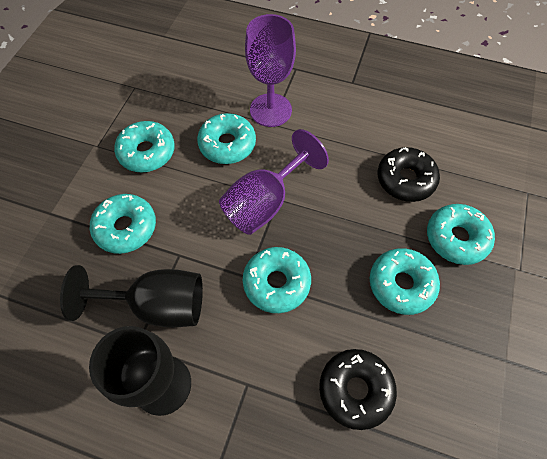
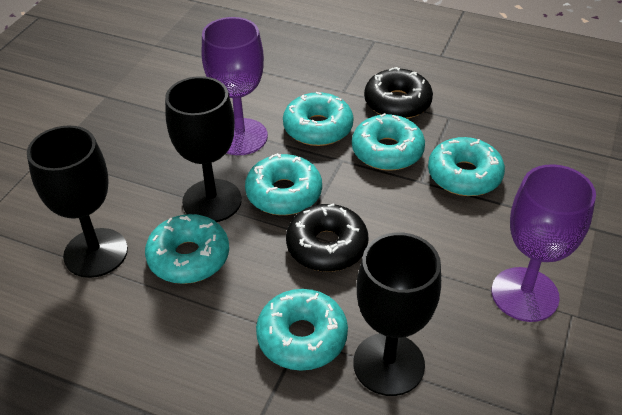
black goblet: [60,265,203,328] [89,326,191,416] = 2 -> [27,126,128,278] [165,76,242,222] [353,232,441,396] = 3

